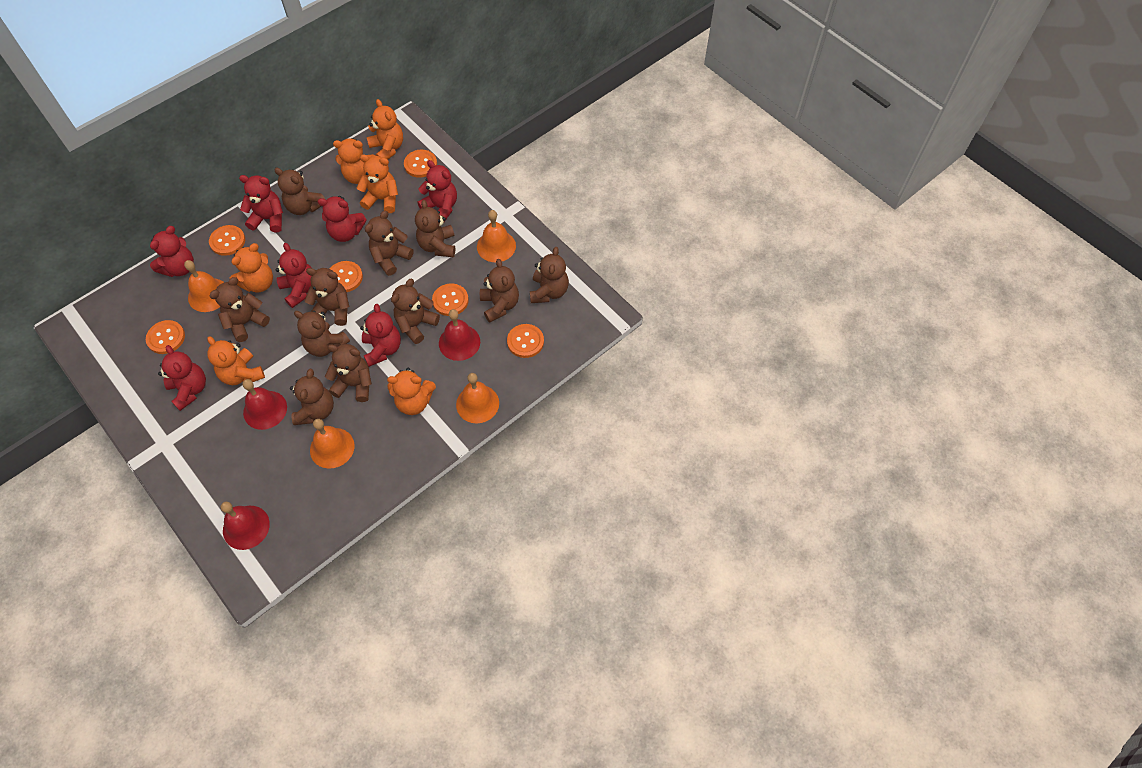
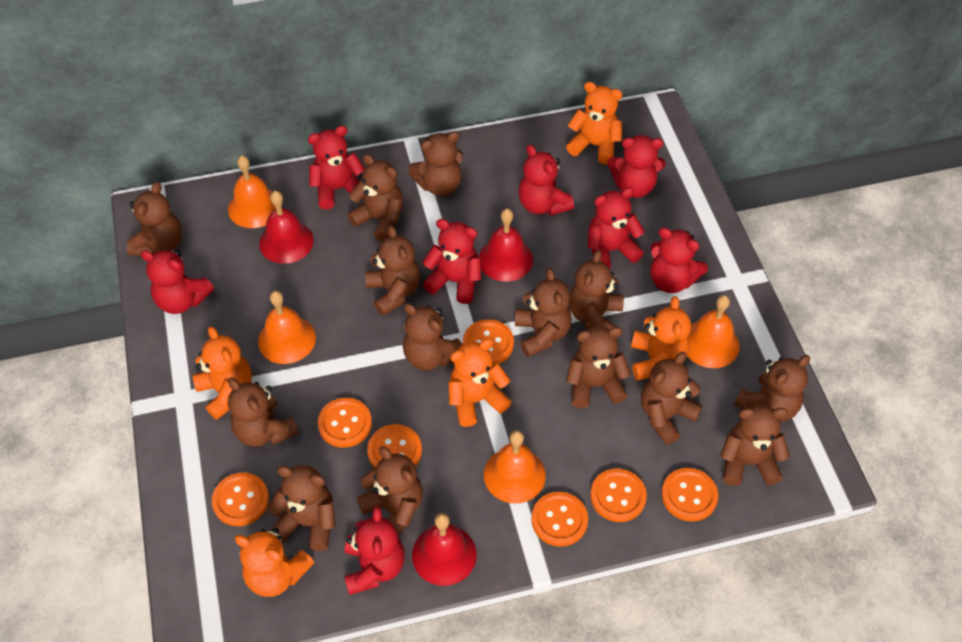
brown teddy bear: [209,277,270,342] [274,168,326,215] [290,369,334,425] [294,311,350,357] [305,268,350,326] [325,344,372,402] [365,211,414,276] [391,279,440,344] [415,200,455,257] [480,259,519,323] [530,247,569,303] = 11 -> [127,182,182,256] [228,378,299,447] [267,465,336,551] [347,154,403,242] [357,446,423,536] [365,226,420,316] [403,303,463,370] [408,131,463,196] [515,268,572,357] [566,326,632,408] [569,250,624,329] [641,352,703,445] [720,404,790,486] [734,355,810,422] = 14
orange button: [146,320,185,354] [209,225,245,256] [329,261,363,292] [404,150,437,178] [432,283,469,316] [507,324,544,358] = 6 -> [212,472,269,526] [318,398,372,448] [367,424,422,468] [463,319,514,364] [531,492,588,547] [590,468,647,522] [662,468,718,522] = 7
orange teddy bear: [207,336,265,385] [230,243,273,293] [333,138,376,184] [357,154,398,213] [367,99,403,160] [387,368,436,415] = 6 -> [193,327,252,420] [234,528,314,597] [448,339,511,427] [566,82,622,165] [631,296,691,381] = 5
red teddy bear: [150,226,194,277] [158,345,206,411] [239,175,283,233] [276,243,312,308] [318,196,367,242] [360,304,401,367] [417,160,457,222] = 7 -> [141,250,214,314] [308,126,365,210] [344,506,405,595] [422,219,481,304] [518,145,574,216] [588,187,645,269] [607,135,666,198] [650,227,708,293] = 8

